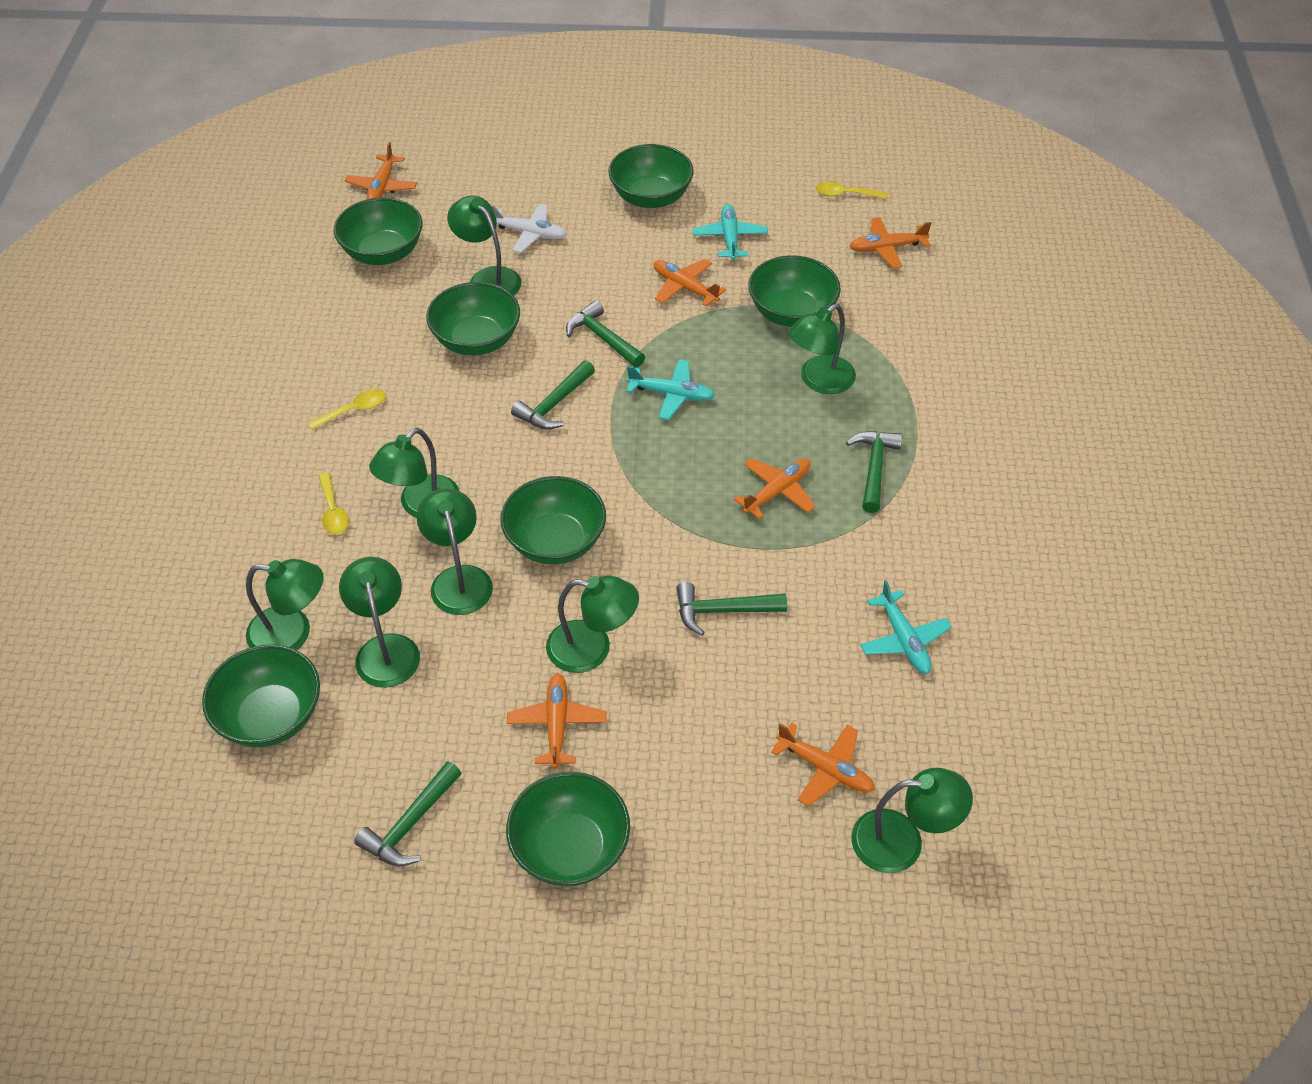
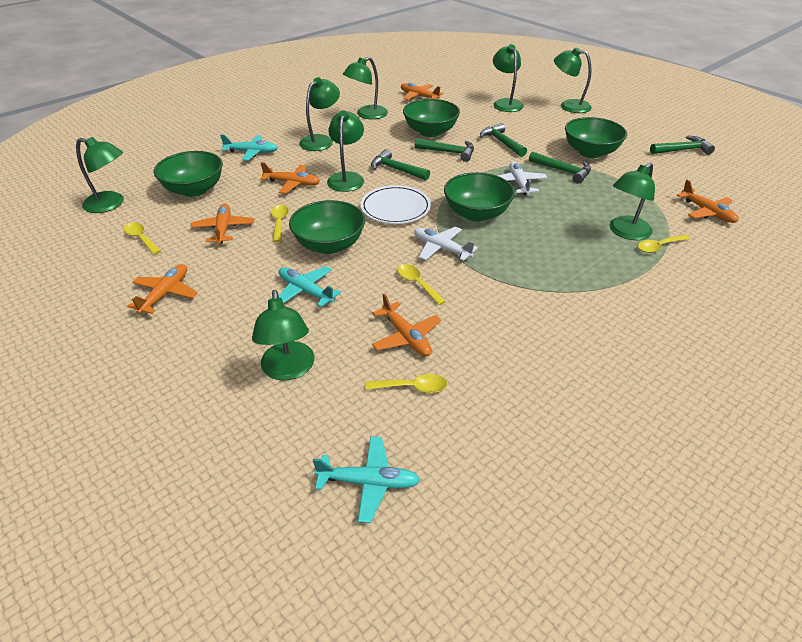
green bowl: [202,644,320,747] [334,197,423,265] [426,282,520,356] [500,476,606,565] [506,772,630,887] [608,144,694,208] [748,256,841,327] = 7 -> [154,151,223,197] [289,200,365,254] [403,99,460,137] [444,172,515,222] [565,117,627,158] = 5
white plane: [491,204,566,253] = 1 -> [414,226,478,261] [498,161,548,195] = 2
white plate: none = 0 -> [361,185,431,224] = 1
yellow spoon: [308,389,386,430] [318,472,349,535] [816,182,887,199] = 3 -> [124,222,161,255] [271,205,289,242] [365,374,447,393] [397,264,446,305] [638,235,690,253] = 5

